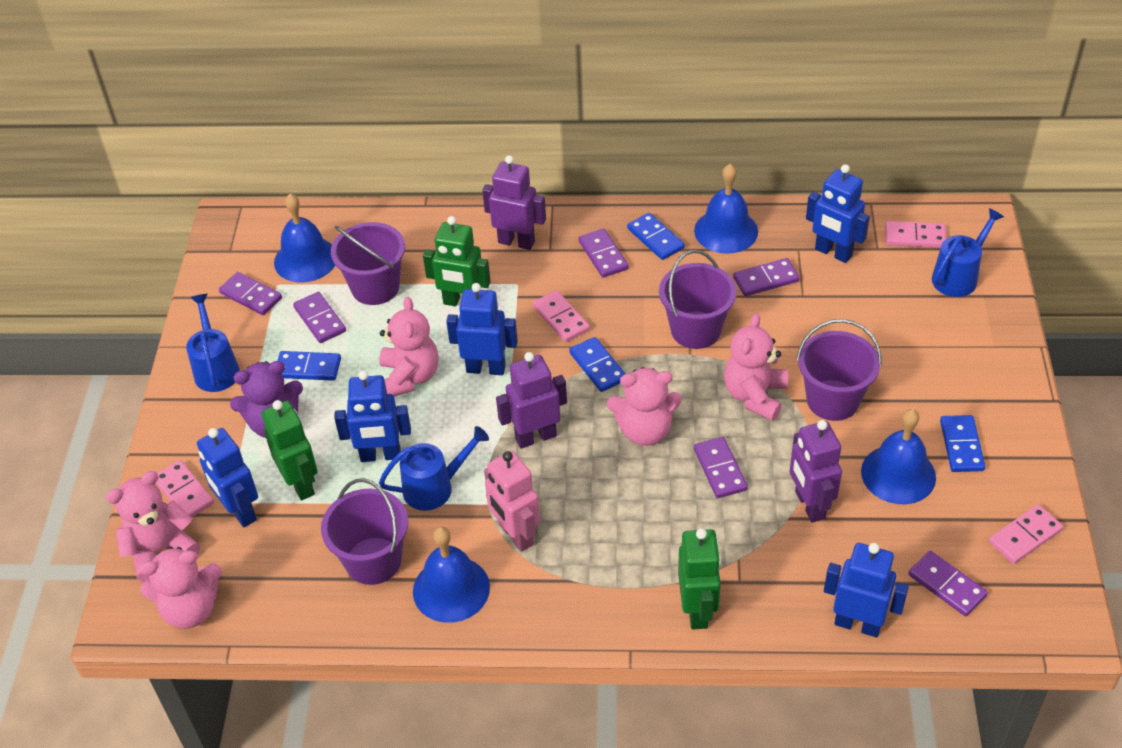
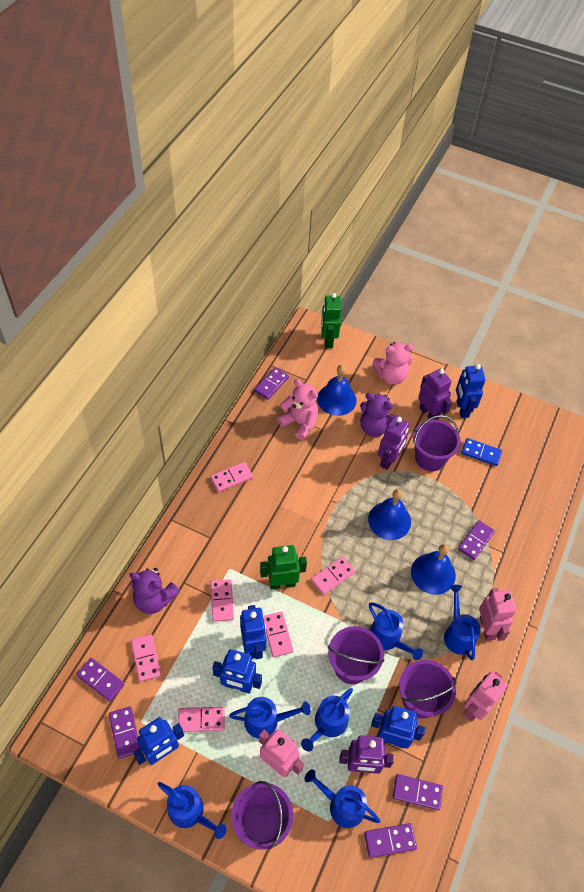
blue bell: [274,194,335,283] [413,527,490,623] [694,164,758,254] [861,409,936,504] = 4 -> [317,365,357,416] [368,489,411,540] [411,544,456,595] = 3
blue domino: [278,351,341,381] [569,337,626,392] [627,213,685,260] [940,415,985,472] = 4 -> [461,438,502,466] = 1
blue watering can: [186,294,240,392] [379,426,489,511] [932,208,1004,297] = 3 -> [157,782,227,839] [229,697,311,738] [301,688,353,752] [305,769,380,828] [369,602,423,660] [444,585,481,660] = 6
green robot: [262,400,318,500] [423,216,491,306] [678,528,721,629] = 3 -> [260,545,307,590] [321,293,341,348] = 2
pink domino: [156,460,214,517] [533,290,590,342] [885,221,946,248] [989,504,1063,564] = 4 -> [131,634,161,682] [178,707,225,732] [210,462,253,492] [210,579,234,622] [264,612,293,657] [311,557,355,595] = 6
pink robot: [484,451,540,552] = 1 -> [259,729,304,777] [463,672,507,721] [479,588,516,641] = 3
pink teddy bear: [106,471,200,582] [140,546,222,629] [379,297,439,396] [607,367,682,446] [724,313,788,421] = 5 -> [277,379,318,440] [373,342,414,385] = 2
purple teddy bear: [230,361,303,438] = 1 -> [130,568,180,614] [360,393,398,437] = 2

